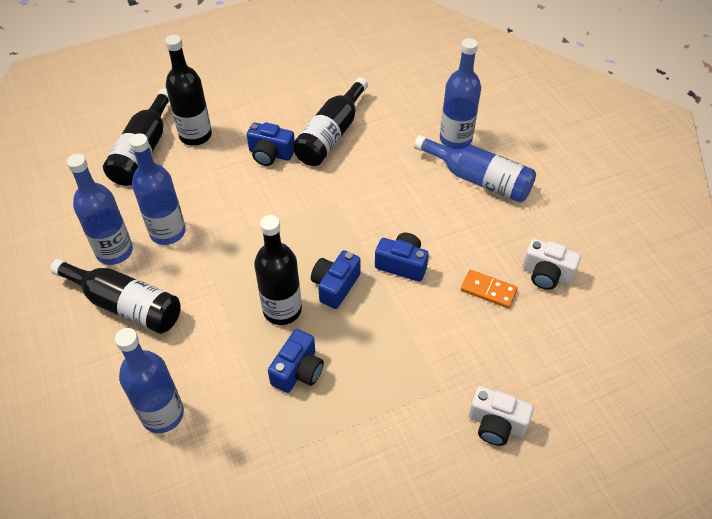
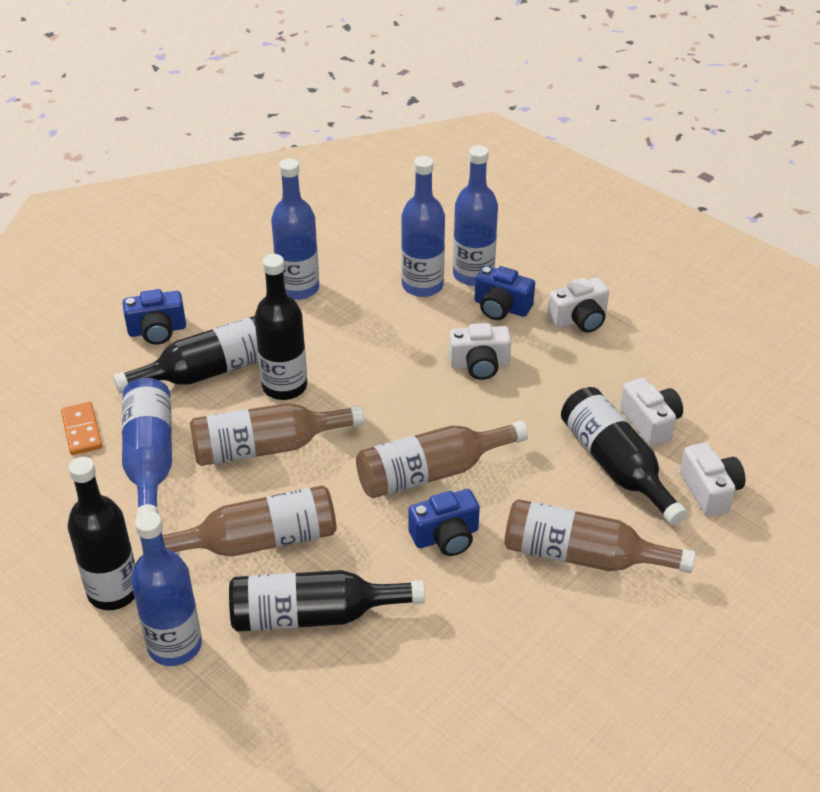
blue camera: [247,122,295,166] [268,329,324,393] [311,250,361,309] [375,233,429,282] = 4 -> [123,289,186,345] [408,489,480,556] [475,266,535,320] = 3
brown bottle: none = 0 -> [163,485,336,556] [190,403,364,466] [356,421,528,498] [504,499,695,573] = 4
white camera: [469,386,534,446] [523,239,581,290] = 2 -> [449,323,511,380] [548,277,609,333] [620,378,683,447] [680,443,745,517] = 4

